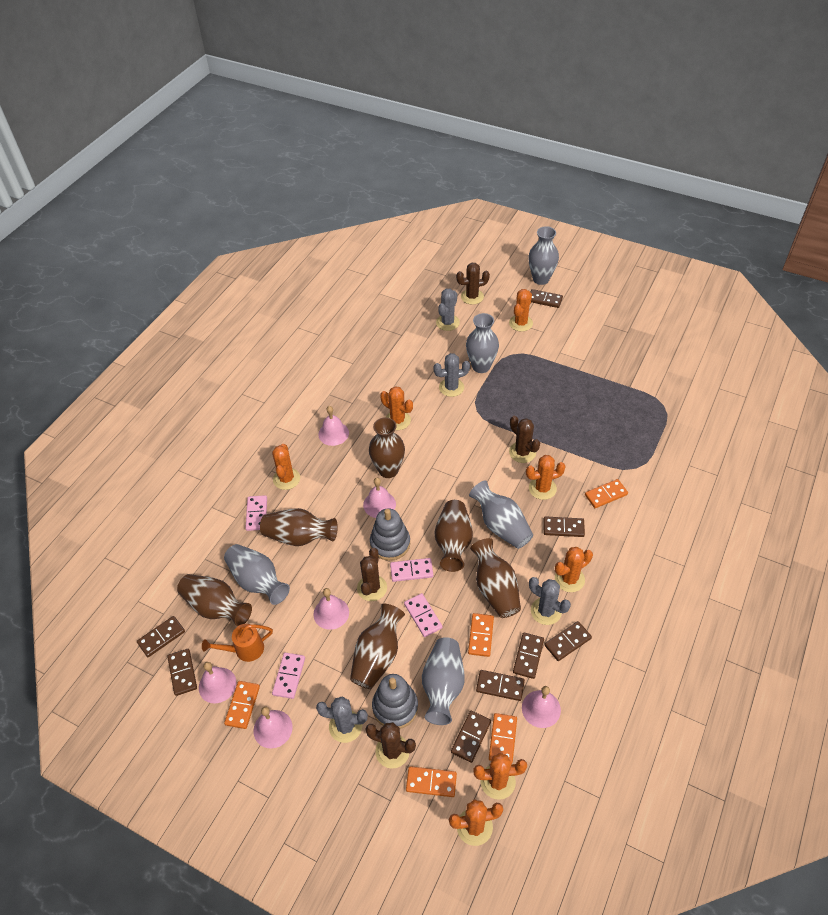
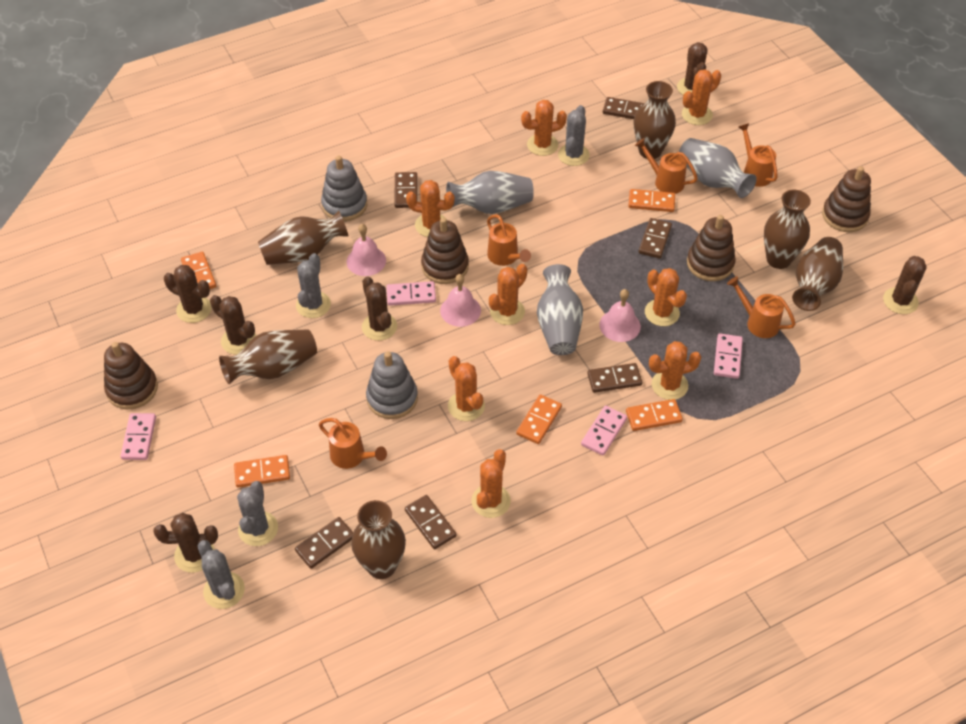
brown cactus: [357,548,387,601] [365,722,416,769] [456,263,490,305] [509,416,540,463] = 4 -> [153,513,218,573] [164,265,212,323] [210,295,256,355] [362,276,397,341] [677,42,707,95] [883,256,927,314] = 6
brown domino: [137,616,185,657] [167,649,197,696] [451,711,491,763] [476,670,525,701] [513,632,544,679] [531,289,563,308] [543,516,585,537] [545,621,592,661] = 8 -> [295,517,353,569] [394,172,417,208] [405,495,457,549] [587,363,642,393] [603,97,644,119] [639,218,672,259] = 6
brown stacking toy: none = 0 -> [104,342,158,409] [421,218,469,284] [687,215,735,281] [822,166,871,232] = 4
grey vase: [224,544,290,605] [422,637,465,725] [466,313,499,373] [469,480,533,549] [528,226,559,285] = 5 -> [446,171,534,214] [537,264,583,355] [679,138,757,198] = 3
orange cactus: [272,444,300,490] [380,386,413,430] [449,799,503,846] [473,753,527,800] [509,289,533,331] [526,455,566,500] [555,547,593,592] = 7 -> [406,180,455,237] [448,356,485,421] [472,449,511,518] [489,264,527,325] [521,100,567,156] [645,268,687,326] [649,341,701,400] [682,69,721,125] = 8
orange watering can: [202,624,273,662] = 1 -> [319,418,387,469] [487,214,531,266] [635,138,698,194] [727,276,796,338] [739,123,778,187] = 5
pink bell: [199,662,237,703] [254,707,293,749] [313,588,349,630] [318,406,349,446] [363,478,396,518] [522,686,561,728] = 6 -> [347,224,386,276] [440,274,481,327] [599,289,641,342] = 3

